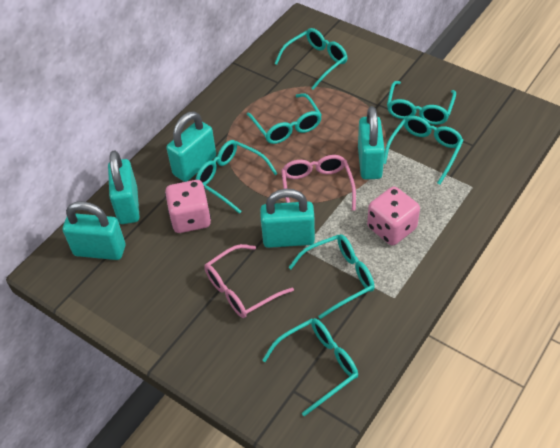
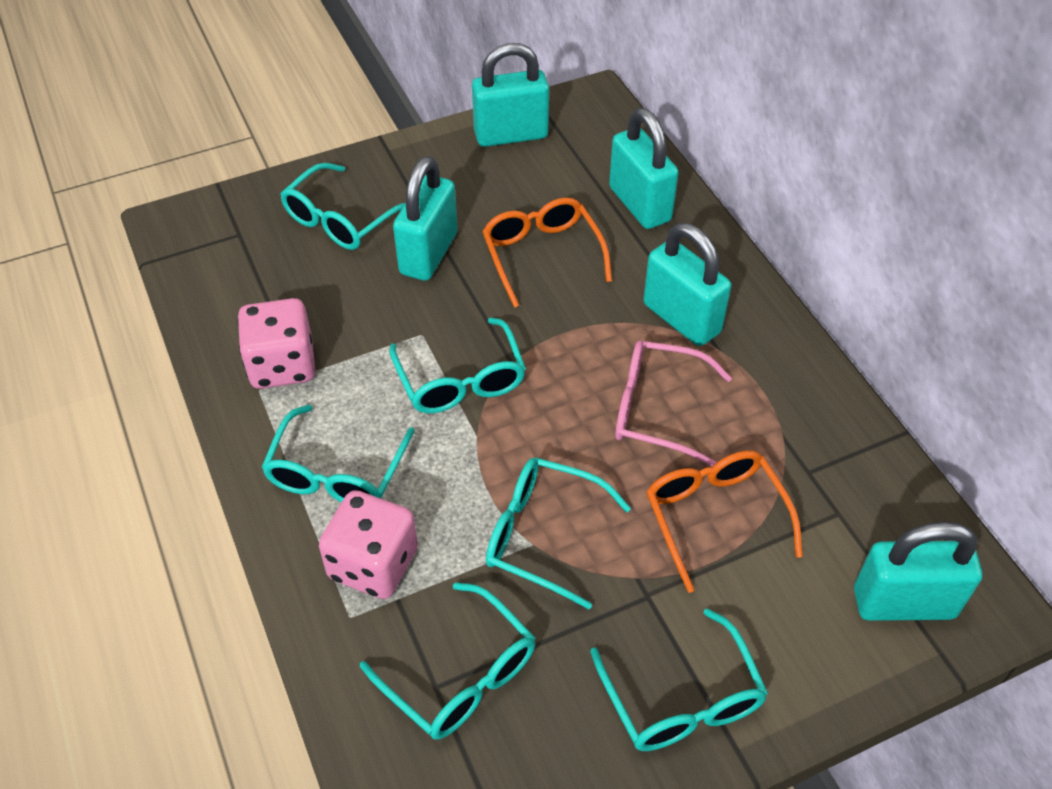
orange glasses: none = 0 -> [482,198,612,308] [646,451,803,593] = 2
pink glasses: [204,244,294,318] [281,155,356,210] = 2 -> [615,340,732,467] = 1
turquoise glasses: [196,140,278,214] [247,93,322,144] [262,318,358,416] [274,28,348,90] [288,234,375,319] [383,116,464,185] [387,81,456,125] = 7 -> [261,405,414,503] [280,163,405,250] [360,582,535,739] [389,317,526,413] [486,458,631,609] [590,608,768,751] = 6

